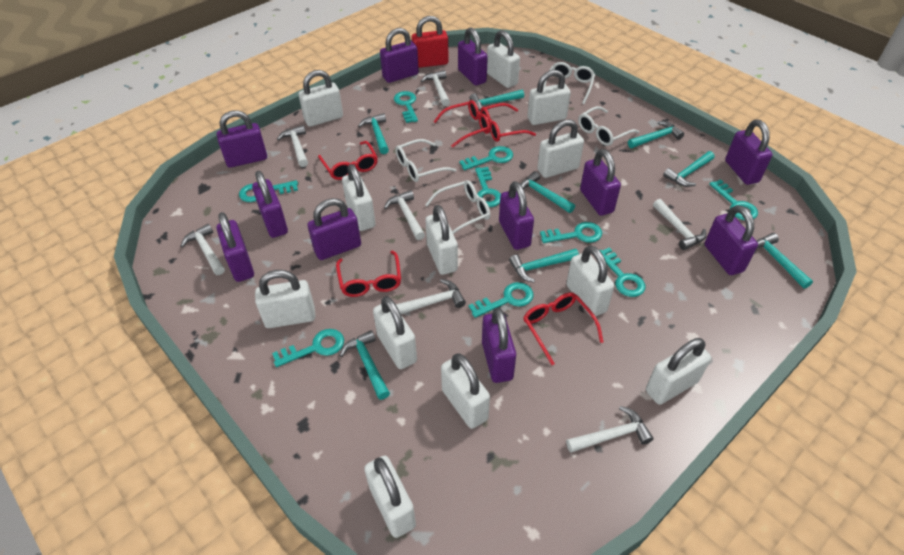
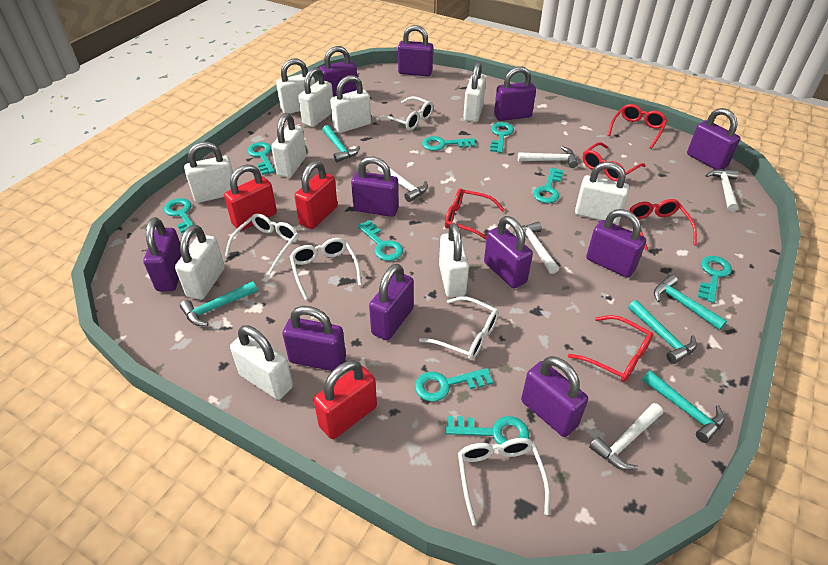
red padlock: [411,16,449,68] = 1 -> [224,164,277,231] [294,161,338,229] [314,360,377,439] = 3
turquoise hammer: [339,330,390,400] [358,113,389,154] [469,90,524,112] [509,249,579,283] [521,171,575,213] [628,121,684,148] [663,151,715,187] [754,233,813,289] = 8 -> [180,281,257,326] [322,125,360,162] [628,300,697,364] [642,370,725,443] [654,275,727,330] = 5
white glasses: [395,139,456,182] [425,180,490,234] [543,62,595,104] [578,106,639,146] = 4 -> [225,213,298,274] [290,238,362,300] [376,96,433,130] [419,296,499,360] [458,438,550,526] = 5
white hammer: [181,224,225,275] [277,125,308,167] [384,190,425,240] [396,279,466,314] [421,70,450,106] [566,406,654,453] [653,199,706,250] = 7 -> [378,166,428,202] [512,222,559,274] [518,146,578,168] [589,403,663,470] [705,169,739,212] = 5
white padlock: [255,270,315,328] [299,70,343,127] [342,164,376,231] [364,455,416,538] [373,296,417,369] [425,205,458,275] [441,353,490,429] [487,30,520,88] [527,70,571,125] [537,119,584,178] [566,245,614,317] [646,338,711,405] = 12 -> [175,225,225,300] [184,142,233,203] [230,325,293,400] [271,113,306,178] [276,59,315,114] [298,67,333,127] [330,75,371,133] [439,223,469,298] [463,62,486,122] [575,162,629,224] = 10

